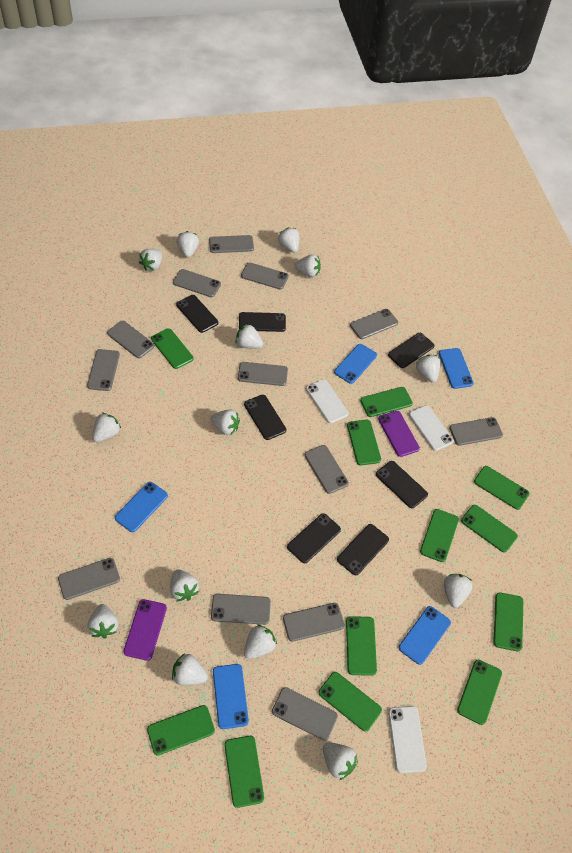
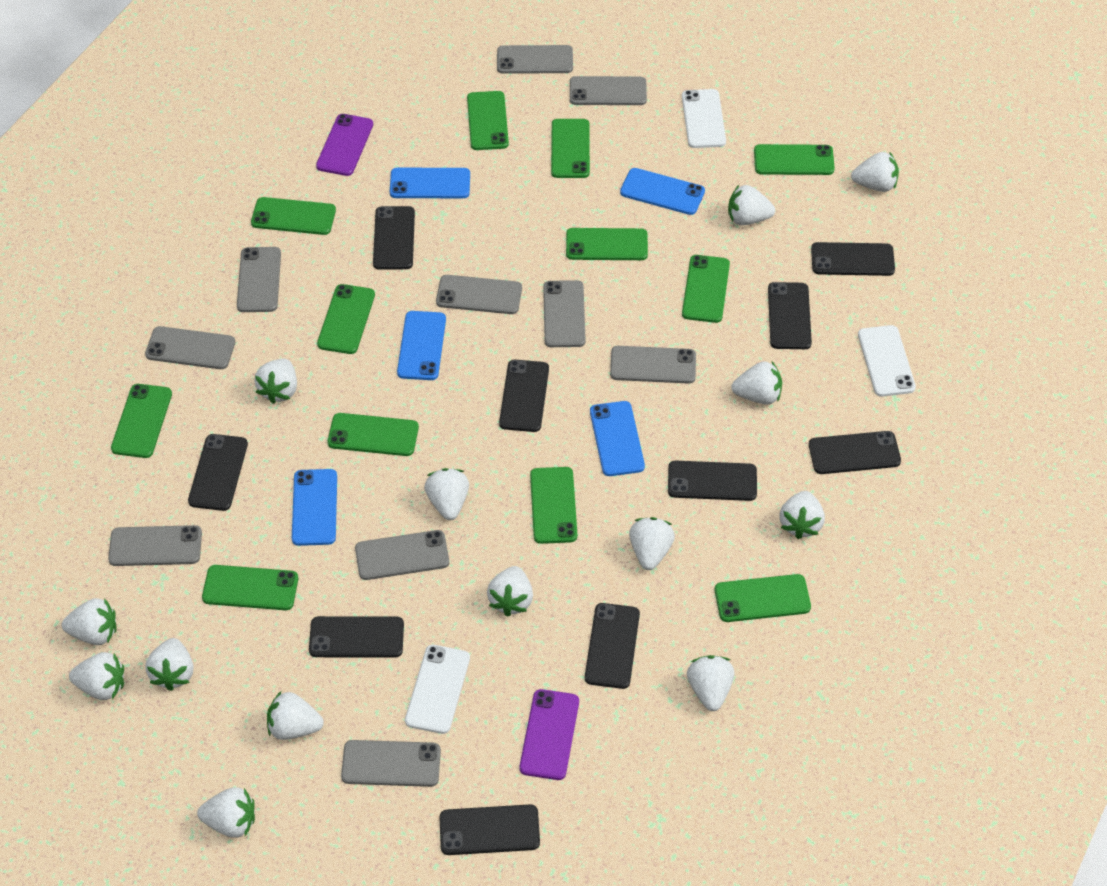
black phone: [176,295,218,333] [239,312,286,332] [244,395,286,440] [287,513,341,563] [337,524,389,575] [376,461,428,508] [388,333,435,368] = 7 -> [188,434,248,511] [309,616,404,658] [373,206,415,270] [439,804,540,855] [499,360,549,432] [585,603,640,689] [668,461,757,501] [768,282,812,349] [809,431,901,474] [811,242,895,276] = 10
grey phone: [58,558,120,600] [87,349,120,391] [107,321,155,358] [173,269,221,297] [209,235,254,253] [211,594,271,625] [238,362,288,386] [241,262,289,290] [272,687,338,741] [283,603,345,642] [304,445,349,494] [350,309,398,339] [449,417,503,446] = 13 -> [108,525,202,566] [145,326,235,369] [237,247,281,312] [341,740,441,787] [355,530,449,580] [436,275,522,314] [497,45,573,74] [543,280,586,347] [570,76,647,105] [610,346,696,384] = 10

